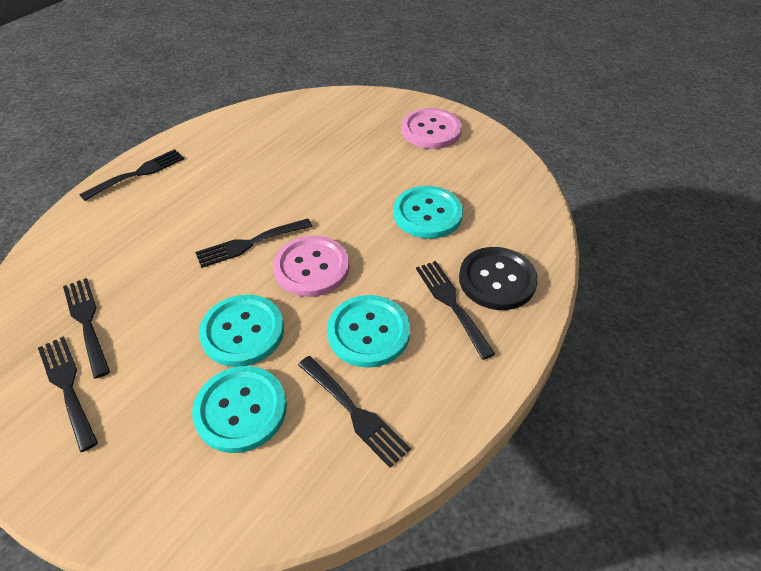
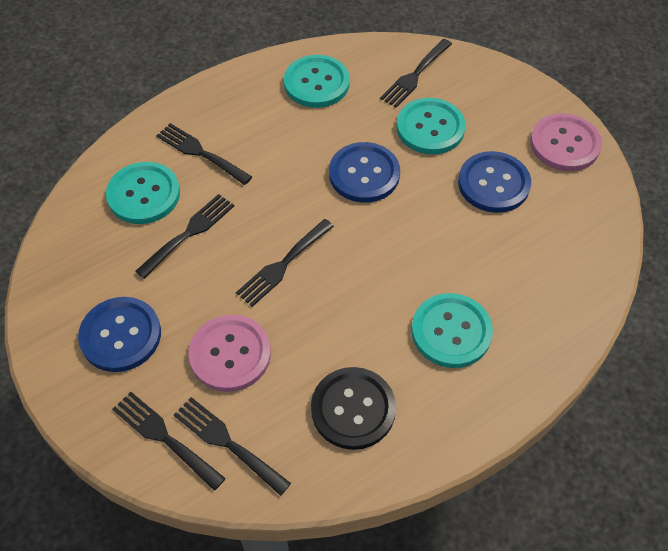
blue button: none = 0 -> [78,297,161,372] [329,142,400,203] [458,151,531,213] = 3

